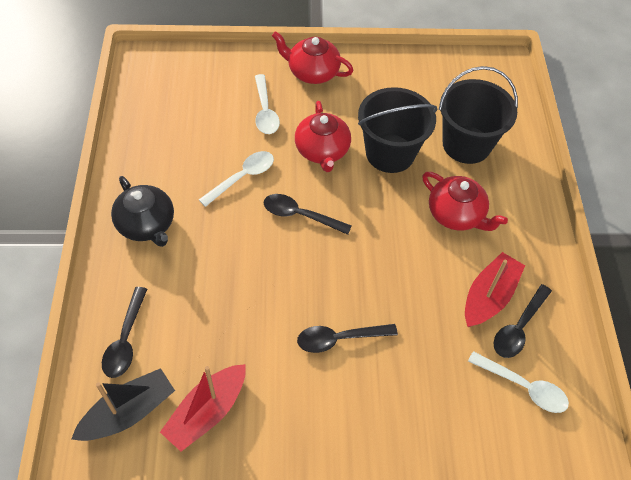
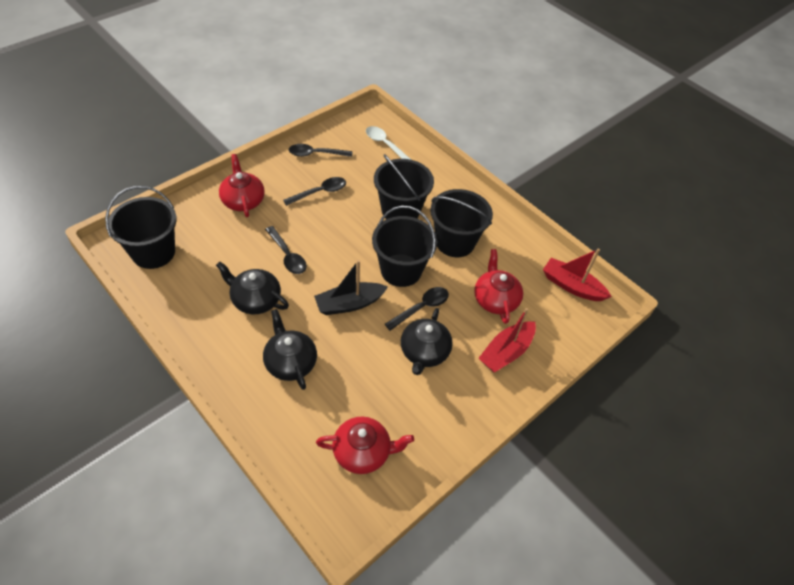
black bucket: [358,87,438,173] [439,66,518,164] = 2 -> [105,186,177,269] [372,206,437,287] [374,154,434,219] [430,189,493,257] = 4
black teapot: [111,176,174,247] = 1 -> [216,261,289,314] [263,309,317,390] [401,308,453,375] = 3
white spoon: [199,151,274,207] [255,74,280,134] [468,351,569,413] = 3 -> [366,126,411,160] = 1

